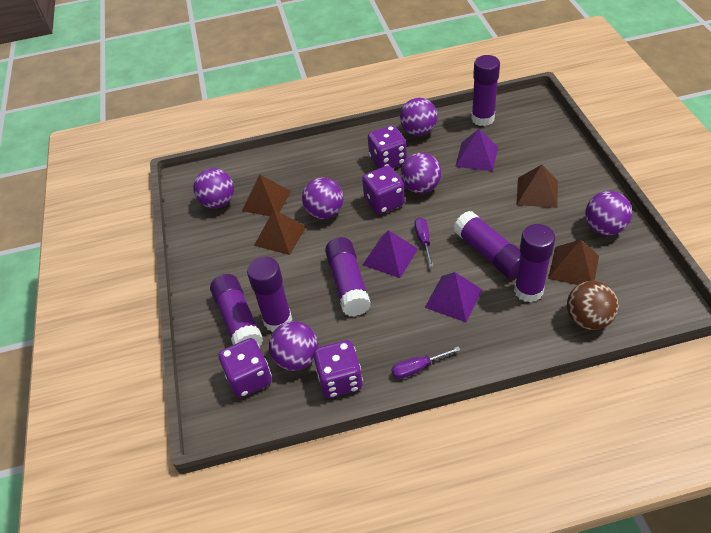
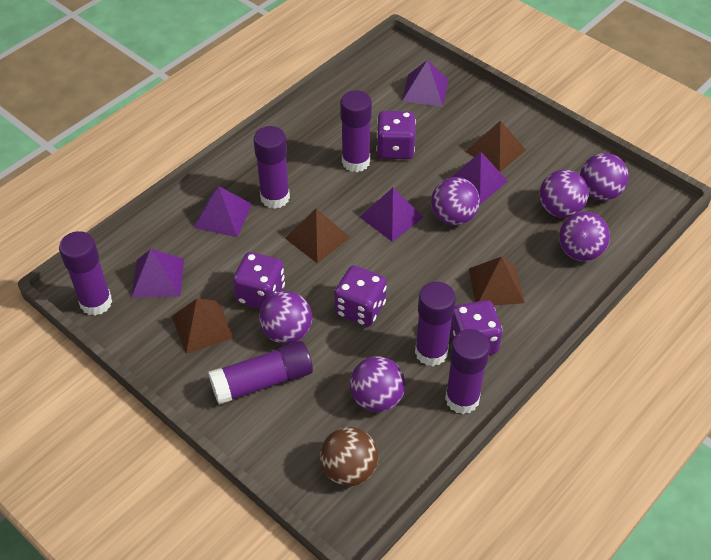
purple pyramid: [363,230,418,278] [425,272,482,322] [455,129,498,171] = 3 -> [132,249,184,297] [194,186,252,237] [360,188,424,242] [402,60,448,107] [452,152,508,205] = 5
purple screwdriver: [391,346,460,379] [415,217,434,267] = 2 -> none = 0

